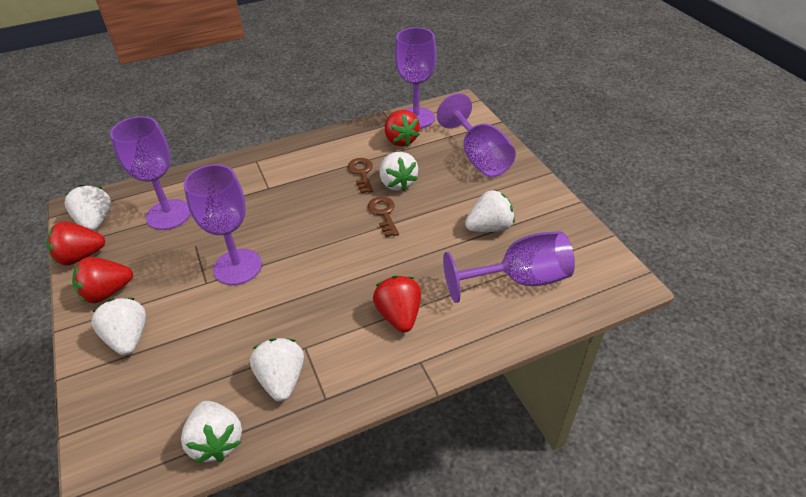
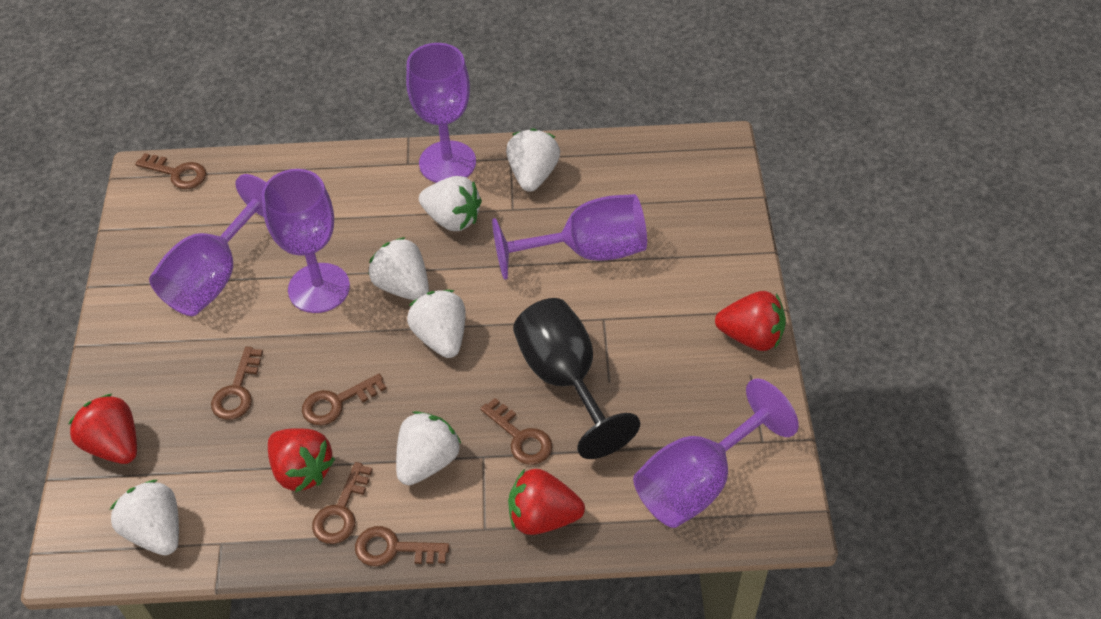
black goblet: none = 0 -> [513,298,640,459] = 1
brown key: [348,158,373,193] [368,196,399,237] = 2 -> [135,153,206,189] [211,347,263,420] [302,374,387,425] [312,462,373,544] [355,526,450,566] [480,398,552,465] = 6

